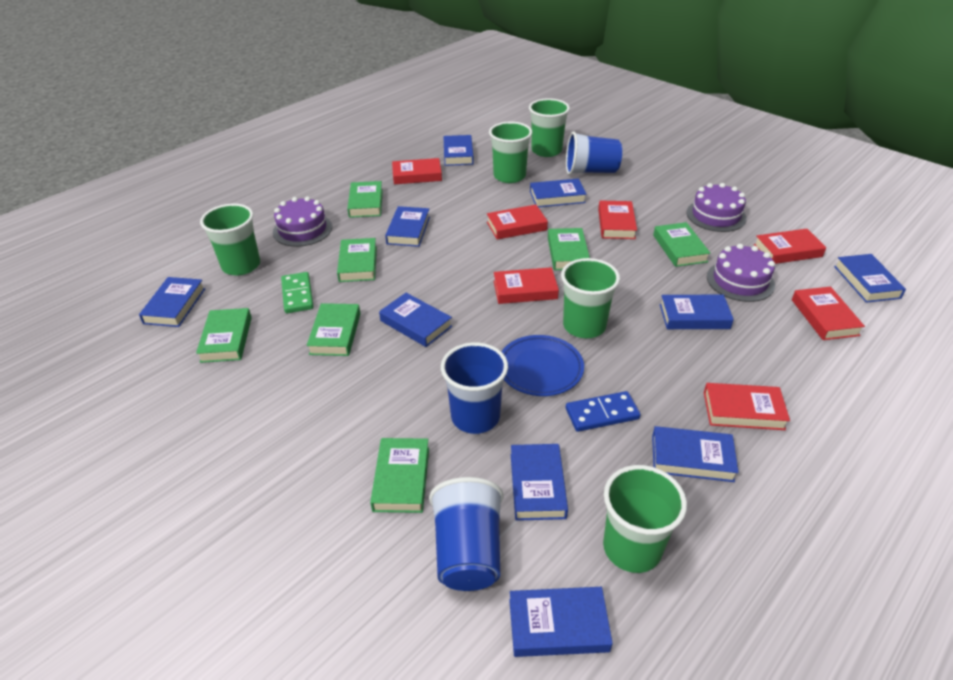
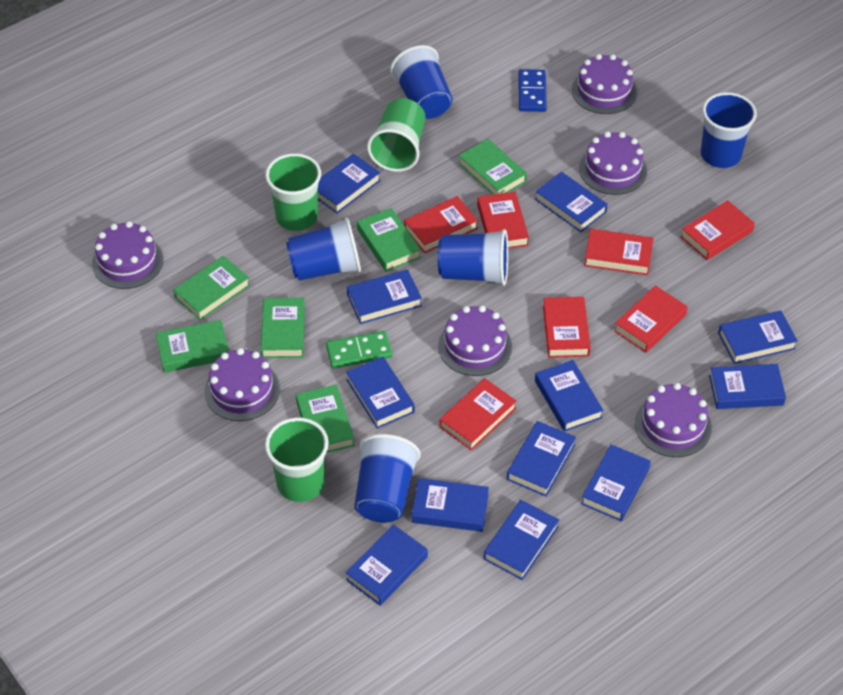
blue book: [139,277,205,327] [379,293,452,347] [385,206,430,247] [443,135,474,166] [509,587,613,657] [511,444,568,521] [530,179,587,207] [652,426,739,482] [660,295,734,329] [834,254,906,303] = 10 -> [318,154,381,214] [346,357,415,429] [346,524,428,606] [347,269,422,324] [412,478,489,532] [483,500,559,580] [507,421,576,497] [535,172,608,232] [535,360,604,432] [581,444,651,521] [709,364,786,409] [718,311,798,364] = 12
blue cup: [429,477,504,591] [441,342,508,434] [566,132,622,175] = 3 -> [286,217,361,281] [354,434,421,523] [390,45,452,119] [438,229,508,286] [701,92,757,168] = 5
blue plate: [501,335,584,396] = 1 -> none = 0
green book: [196,308,252,363] [307,303,361,356] [337,238,377,282] [347,181,383,218] [370,438,429,513] [548,228,590,270] [653,222,710,267] = 7 -> [156,320,229,373] [173,256,250,320] [261,298,305,358] [296,385,355,453] [357,208,421,272] [459,139,527,195] = 6
green cup: [200,204,260,275] [489,122,532,183] [529,98,570,157] [561,258,620,338] [603,465,687,573] = 5 -> [265,153,321,231] [265,417,329,502] [367,98,426,172] = 3
purple cake: [273,197,332,247] [686,183,747,232] [707,244,775,302] = 3 -> [92,221,163,289] [204,348,280,421] [438,305,512,376] [572,54,637,114] [579,131,647,195] [635,383,712,457] = 6

